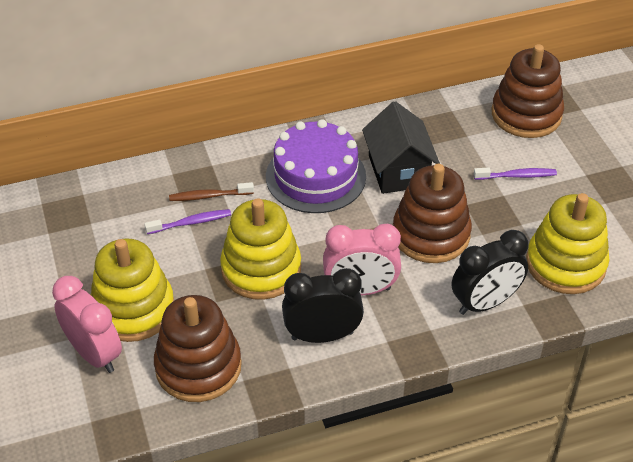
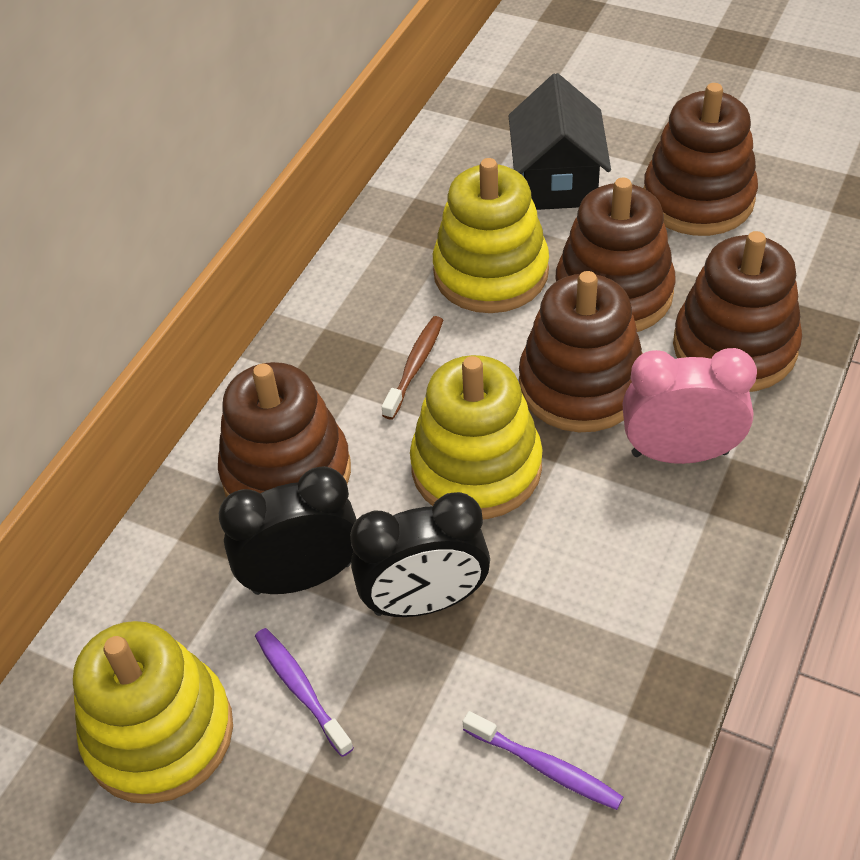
brown stacking toy: [154,295,242,402] [393,164,472,263] [492,44,564,138] = 3 -> [218,362,351,497] [519,271,643,432] [555,178,676,332] [643,83,758,236] [673,231,802,392] = 5
pink clock: [52,276,122,373] [323,224,401,296] = 2 -> [622,348,757,464] = 1
purple cake: [266,119,366,213] = 1 -> none = 0

